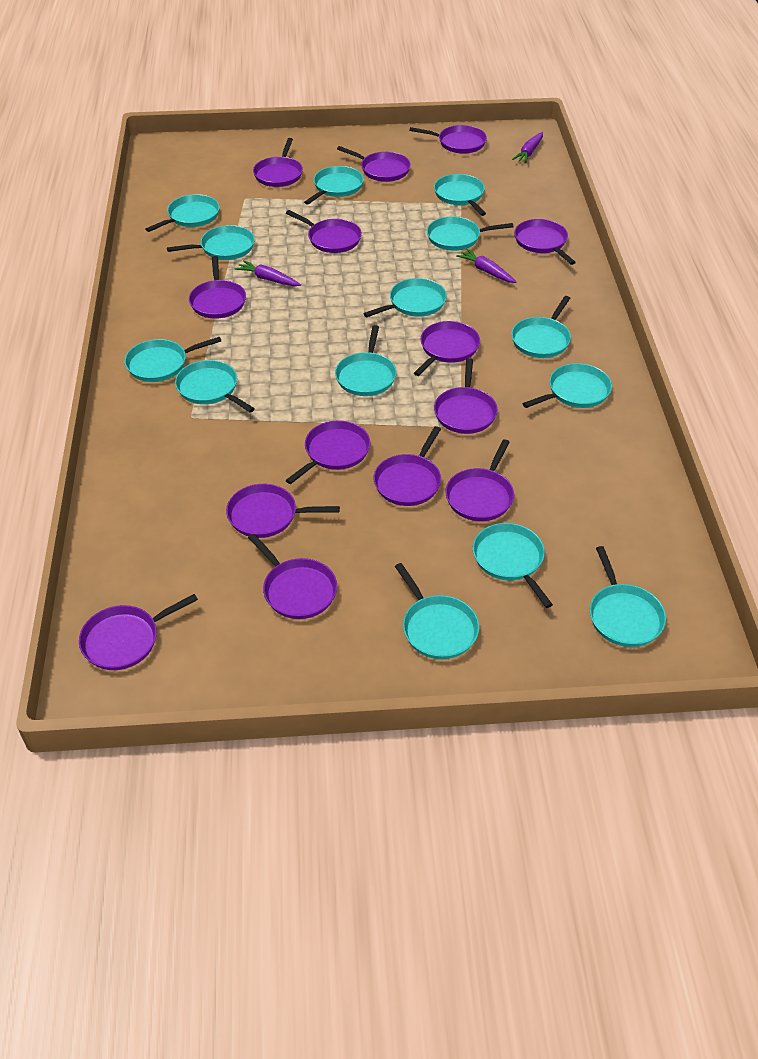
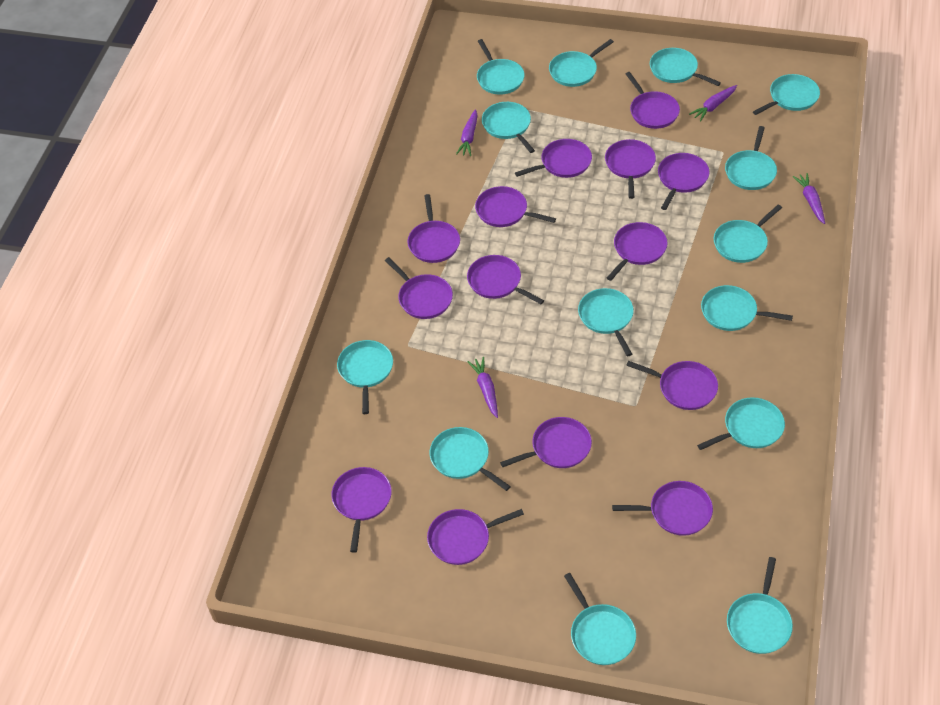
purple carrot: [234,260,301,286] [456,249,517,283] [512,132,543,163] = 3 -> [456,109,477,156] [467,357,498,418] [689,85,737,122] [792,173,825,224] = 4

